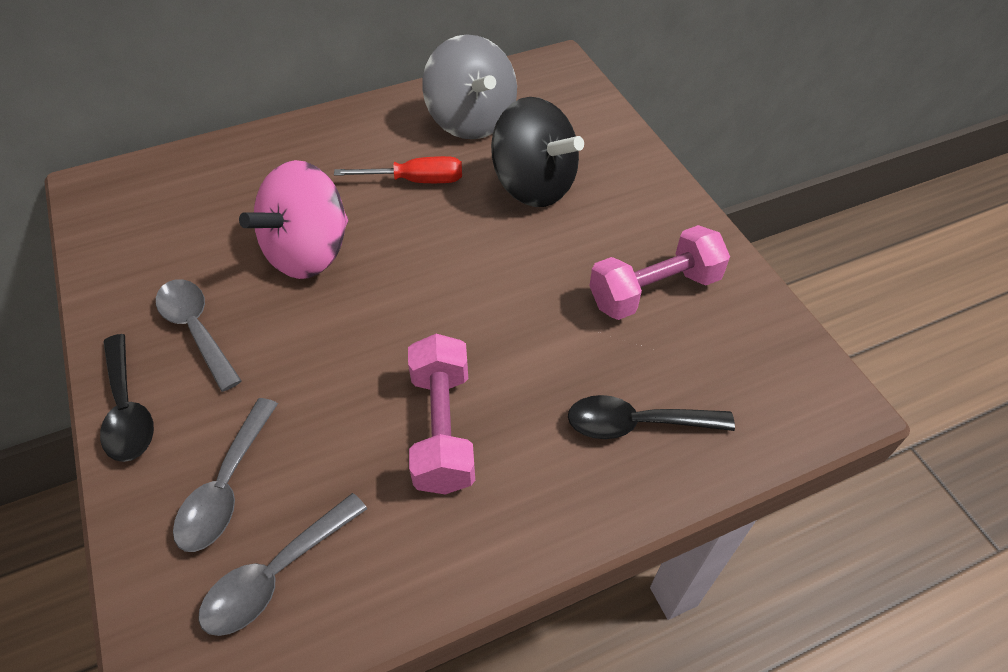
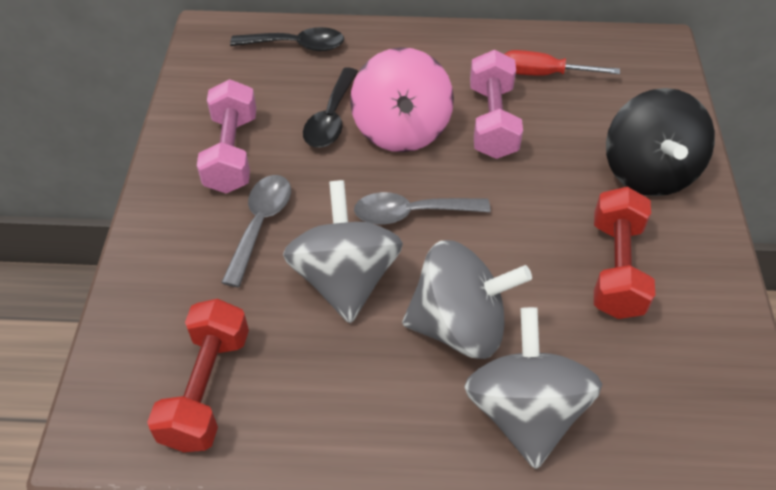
grey spinning top: [422,34,517,139] = 1 -> [283,180,403,323] [402,240,532,359] [464,307,602,469] = 3
grey spoon: [156,279,242,392] [173,398,278,552] [198,493,367,636] = 3 -> [221,175,291,287] [354,192,490,225] = 2
red dumbbell: none = 0 -> [147,299,249,452] [594,187,655,319] = 2

